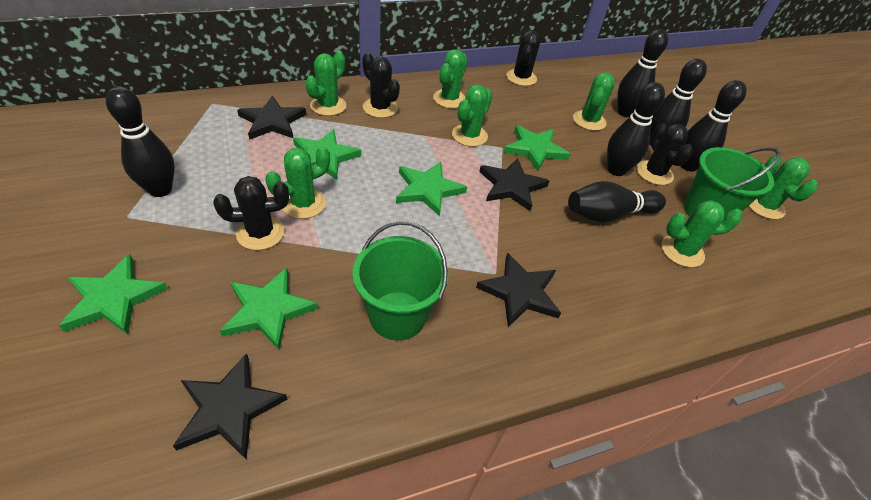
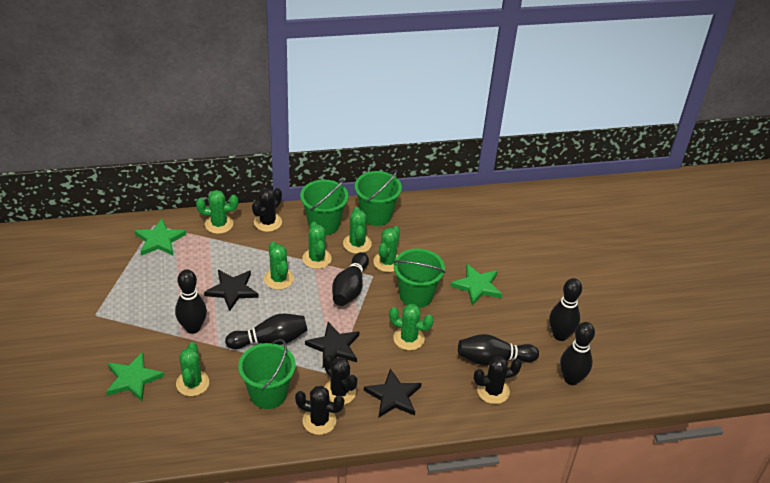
black star: [173,353,288,460] [237,96,306,140] [476,253,561,327] [479,158,549,211] = 4 -> [204,270,259,311] [305,322,359,368] [364,368,422,417] = 3
green bucket: [352,221,448,341] [684,147,780,217] = 2 -> [238,339,296,409] [300,179,349,235] [355,170,402,226] [393,249,445,308] = 4
green star: [59,254,168,334] [220,268,318,350] [293,129,361,180] [396,162,467,217] [504,125,570,171] = 5 -> [106,352,165,401] [134,219,186,256] [450,264,502,305] = 3

